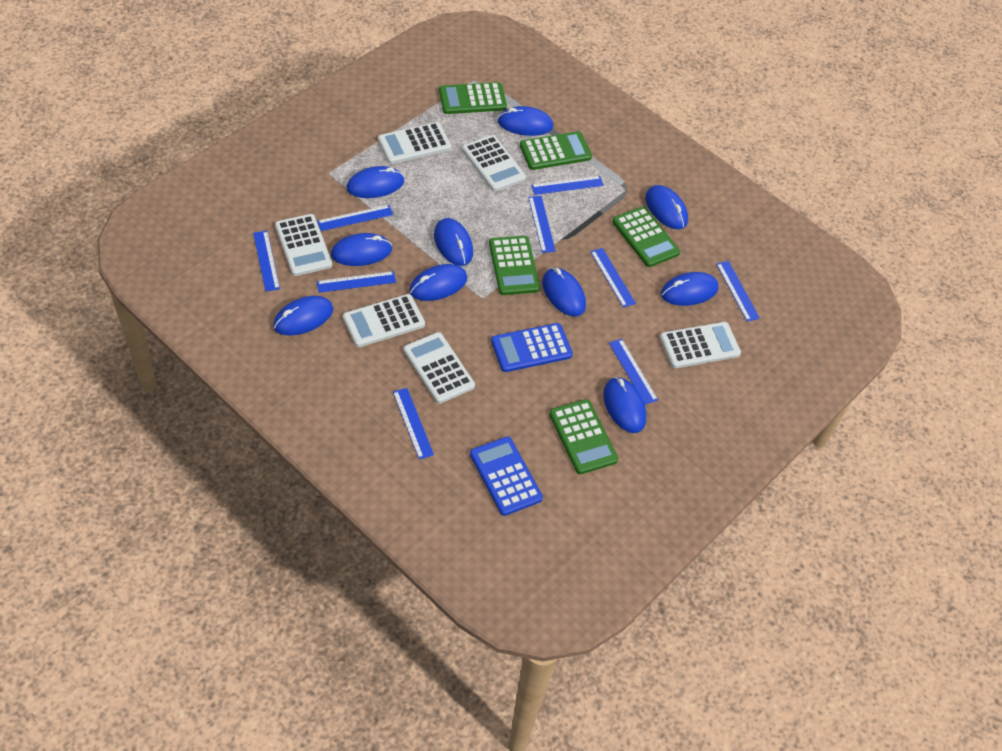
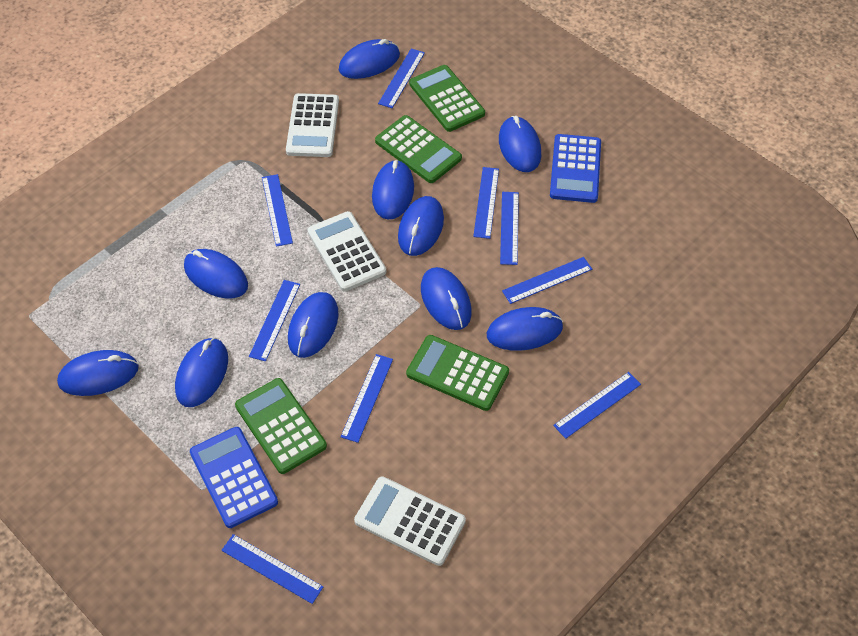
green calculator: [439,82,507,114] [489,236,540,295] [520,131,592,170] [549,399,618,474] [612,206,680,267] = 5 -> [235,378,327,474] [375,115,462,183] [406,335,509,411] [409,65,485,132] = 4
white calculator: [275,214,332,276] [343,294,425,347] [378,122,451,164] [403,332,475,404] [462,135,526,192] [660,322,741,368] = 6 -> [286,93,339,157] [307,211,386,291] [354,476,466,566] = 3

